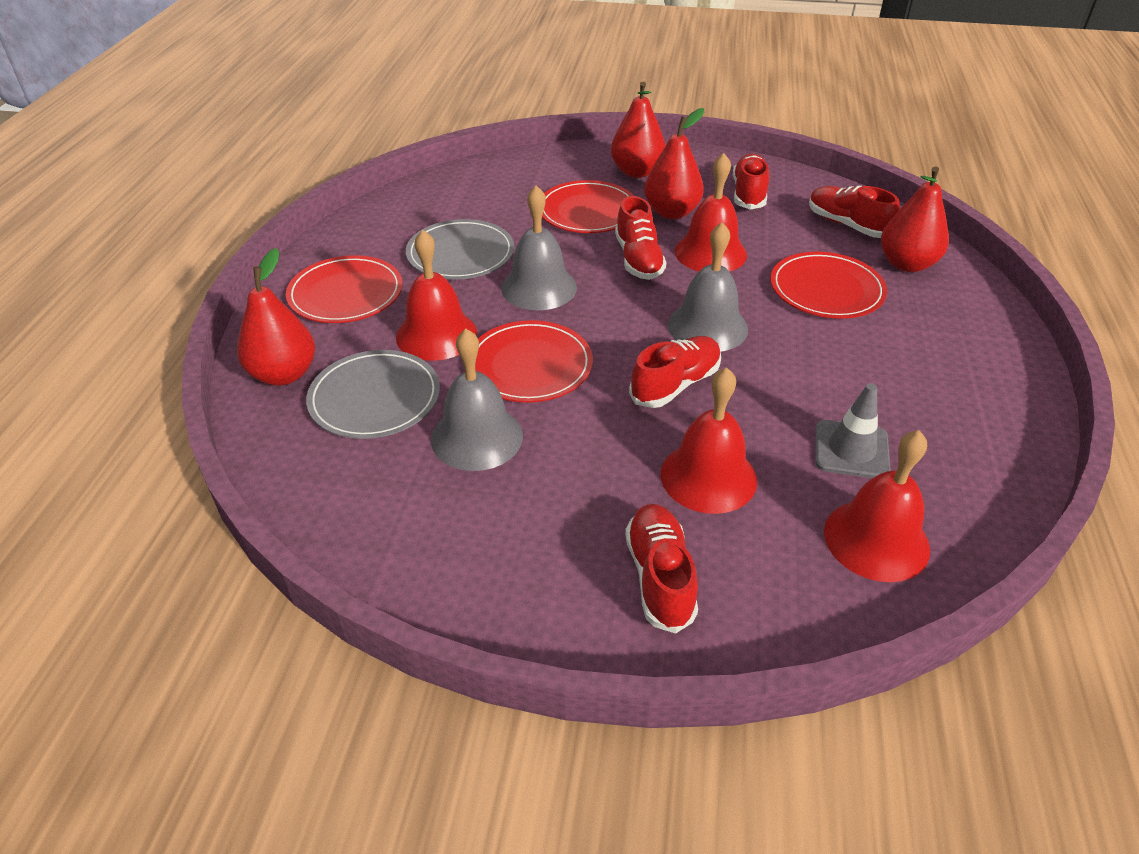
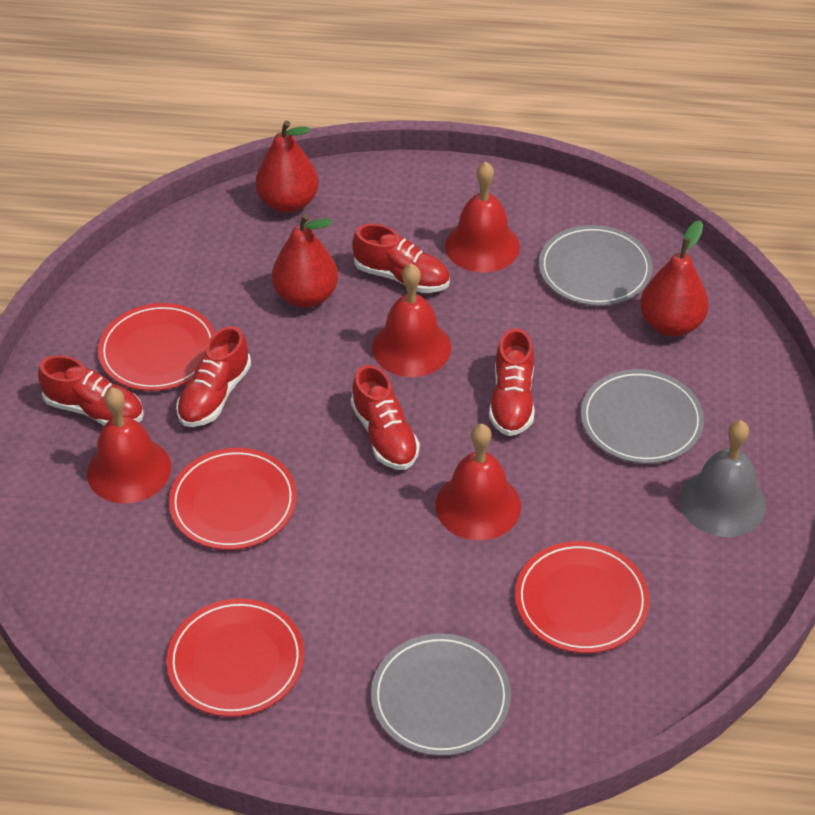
grey bell: [431,329,523,471] [501,185,577,310] [668,222,748,351] = 3 -> [680,420,766,537] = 1
grey plate: [306,350,440,439] [406,219,514,280] = 2 -> [371,634,511,756] [539,225,653,306] [581,369,704,464] = 3
grey traffic cone: [816,383,891,478] = 1 -> none = 0
red pear: [237,248,315,386] [611,82,666,178] [644,108,704,219] [881,167,949,272] = 4 -> [255,121,319,213] [272,214,338,308] [640,220,709,337] = 3

